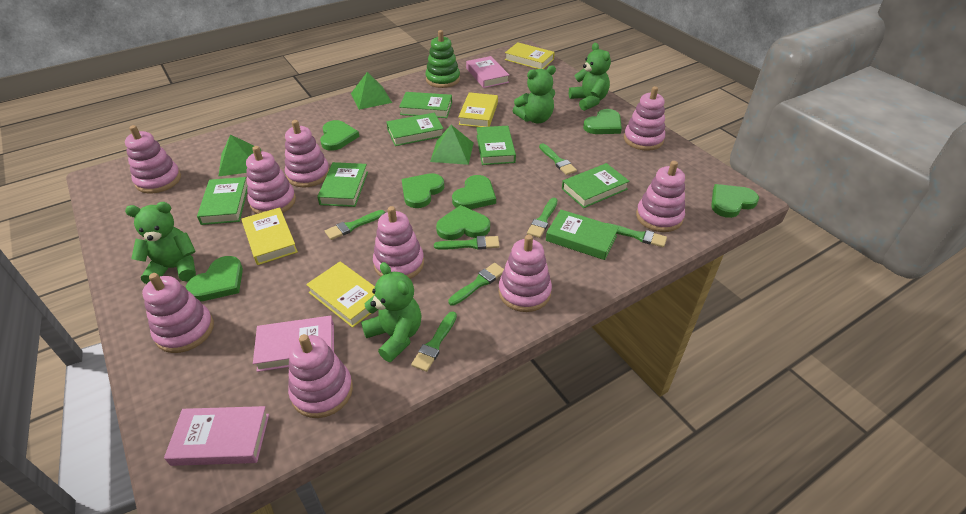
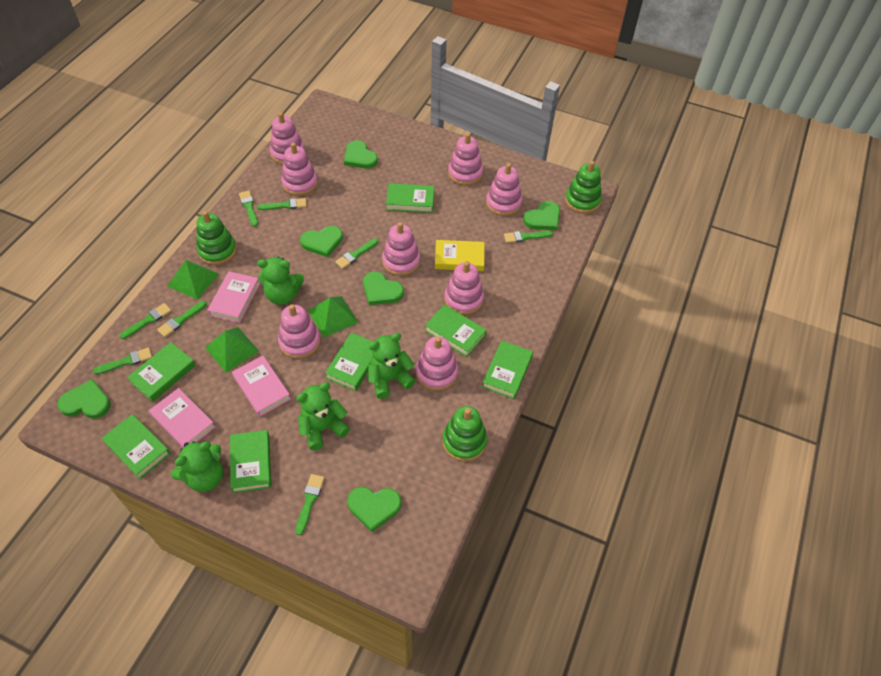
green brush: [325,210,385,240] [411,311,457,372] [434,236,500,250] [448,263,504,306] [527,198,558,238] [539,143,577,175] [607,223,667,247] = 7 -> [93,347,152,374] [120,303,171,339] [157,301,207,337] [239,191,258,227] [257,198,307,210] [295,474,324,535] [335,238,378,269] [504,231,553,243] = 8
green heart: [185,256,243,301] [320,120,360,151] [402,173,444,208] [436,205,490,240] [452,175,496,209] [583,109,622,134] [711,184,759,218] = 7 -> [57,379,111,419] [300,226,343,257] [344,140,378,169] [347,487,401,532] [363,272,404,305] [523,201,560,230] = 6
green stacking toy: [425,30,460,88] = 1 -> [197,211,237,265] [442,406,487,462] [565,161,602,213] = 3
pink stacking toy: [125,125,181,193] [142,273,214,353] [246,146,296,214] [285,120,329,188] [288,334,353,418] [373,206,424,279] [499,234,552,312] [624,86,665,151] [636,161,685,232] = 9 -> [270,112,305,165] [278,304,320,359] [281,143,318,196] [382,222,420,276] [416,336,458,391] [444,261,484,315] [448,133,483,185] [486,163,522,216] = 8
yellow book: [241,207,298,265] [306,262,375,328] [458,92,498,127] [505,42,555,69] = 4 -> [435,240,484,271] = 1

